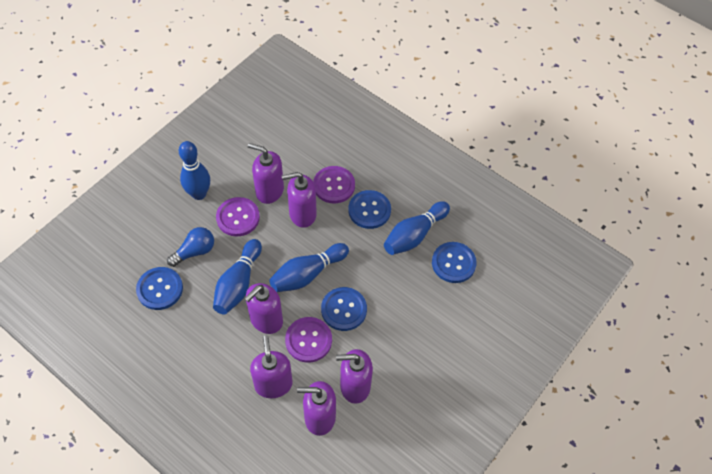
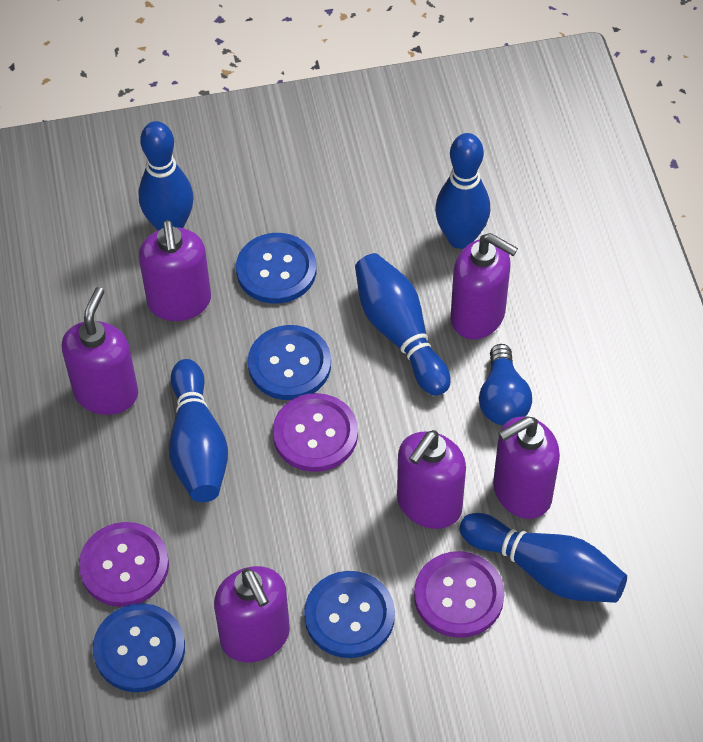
blue bowling pin: [179,141,210,200] [213,239,262,314] [269,243,349,292] [384,201,450,255] = 4 -> [139,121,193,231] [169,359,228,502] [355,253,451,396] [435,133,490,249] [460,513,627,603] = 5

